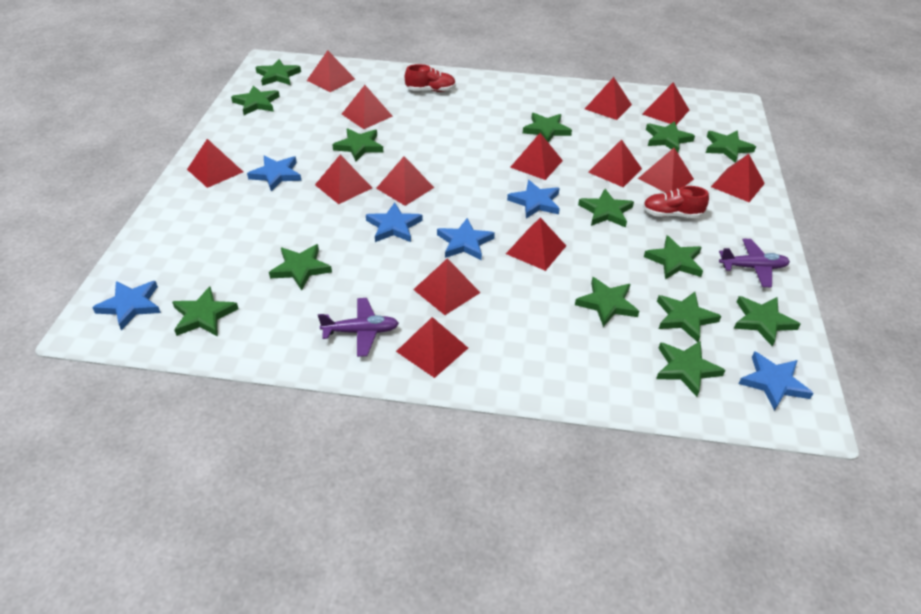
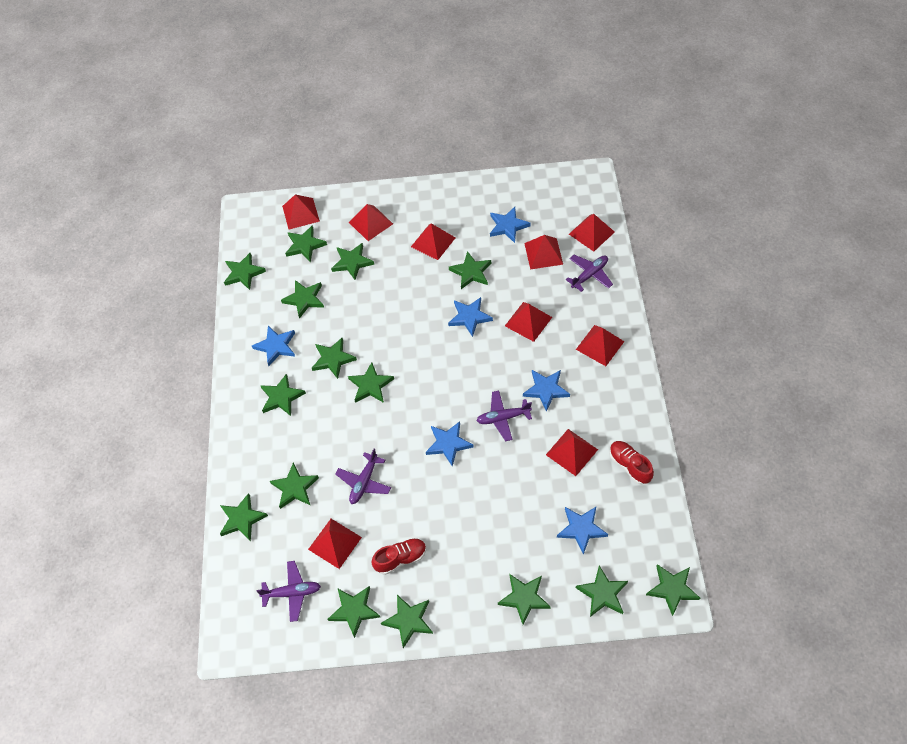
green star: [172,287,239,337] [231,85,280,115] [255,59,301,86] [269,244,332,290] [332,128,383,161] [523,113,572,143] [575,277,639,327] [578,189,634,227] [644,236,703,280] [646,121,695,153] [656,341,725,397] [657,292,721,342] [706,131,756,163] [734,296,800,346] = 14 -> [220,493,268,541] [224,253,266,290] [260,374,306,416] [270,463,319,509] [281,280,324,319] [285,225,327,262] [312,338,357,379] [328,586,380,638] [331,243,374,280] [348,362,394,403] [381,595,433,648] [449,251,491,289] [498,574,551,625] [576,565,628,617] [646,564,700,616] = 15
purple plane: [318,298,399,357] [719,239,790,287] = 2 -> [256,561,321,622] [335,449,391,504] [476,391,532,441] [566,255,613,292] = 4
red pyramid: [187,139,243,188] [307,50,355,92] [315,155,372,204] [342,85,393,129] [376,156,434,206] [396,317,468,378] [413,258,480,315] [506,217,566,271] [510,133,563,180] [585,77,632,120] [588,139,642,187] [638,148,694,193] [642,82,689,125] [711,154,765,202] = 14 -> [282,194,320,229] [308,519,362,569] [349,204,393,241] [411,223,456,260] [505,302,552,342] [524,235,563,270] [546,429,598,476] [569,214,615,251] [576,325,625,366] = 9

